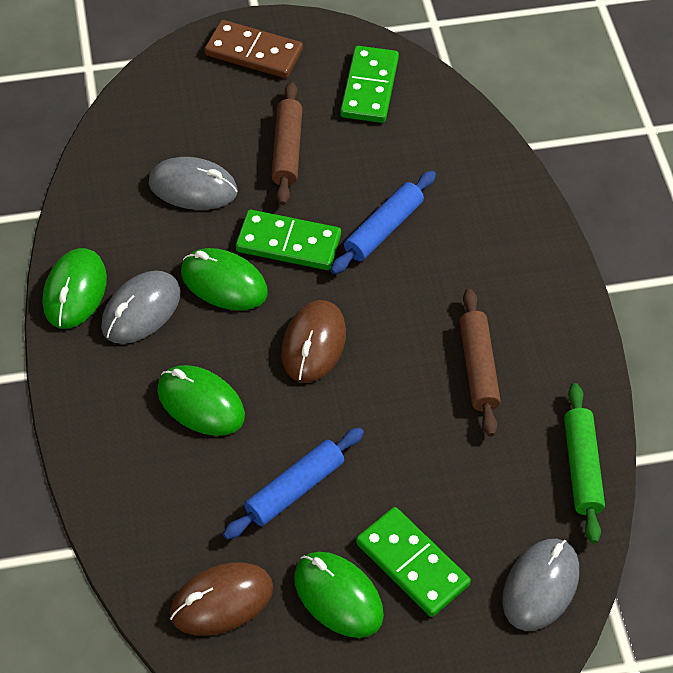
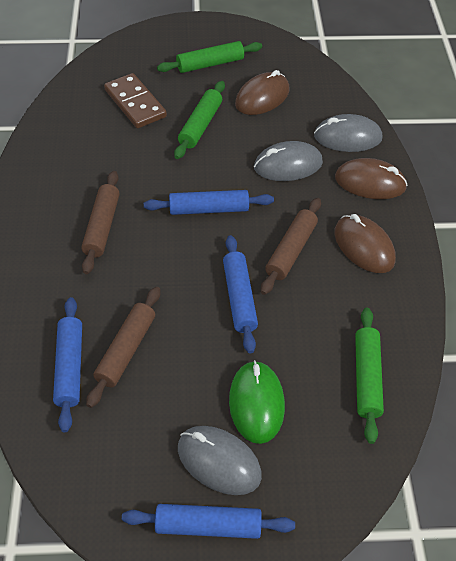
blue rolling pin: [223,427,364,540] [330,171,436,274] = 2 -> [53,297,82,432] [122,504,295,539] [144,190,274,215] [223,235,258,354] = 4
brown mouse: [170,562,273,636] [281,300,346,383] = 2 -> [235,70,290,115] [334,214,396,273] [335,158,408,199] = 3
brown rolling pin: [271,82,303,205] [459,289,501,437] = 2 -> [81,171,120,274] [86,287,160,408] [261,198,321,295] = 3
green domino: [236,210,341,270] [340,46,399,123] [356,507,471,617] = 3 -> none = 0
green mouse: [43,248,107,329] [157,365,245,436] [181,248,268,310] [294,552,384,638] = 4 -> [229,360,285,444] = 1
green rolling pin: [564,383,605,544] = 1 -> [157,41,262,73] [174,81,225,159] [355,308,384,444] = 3

